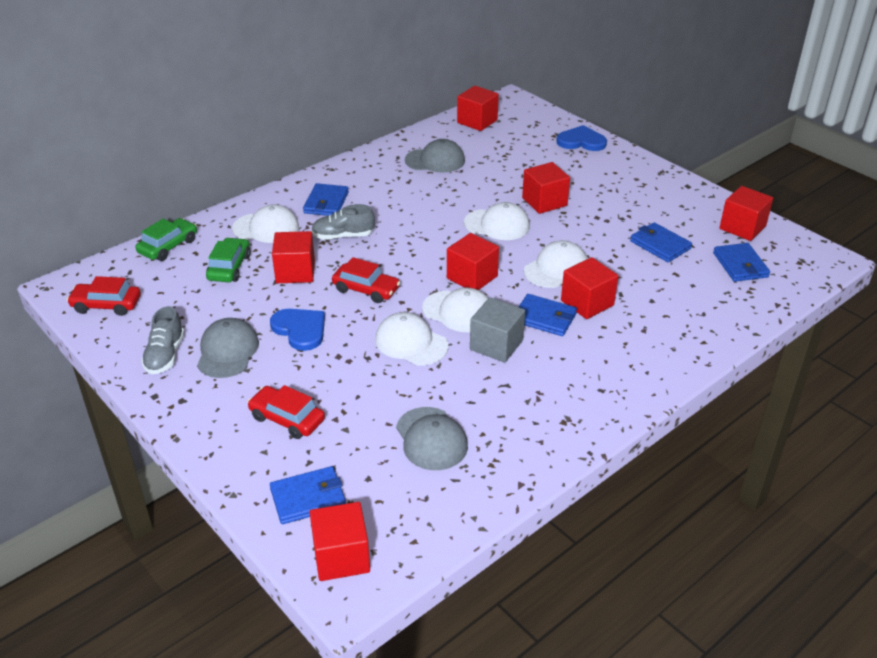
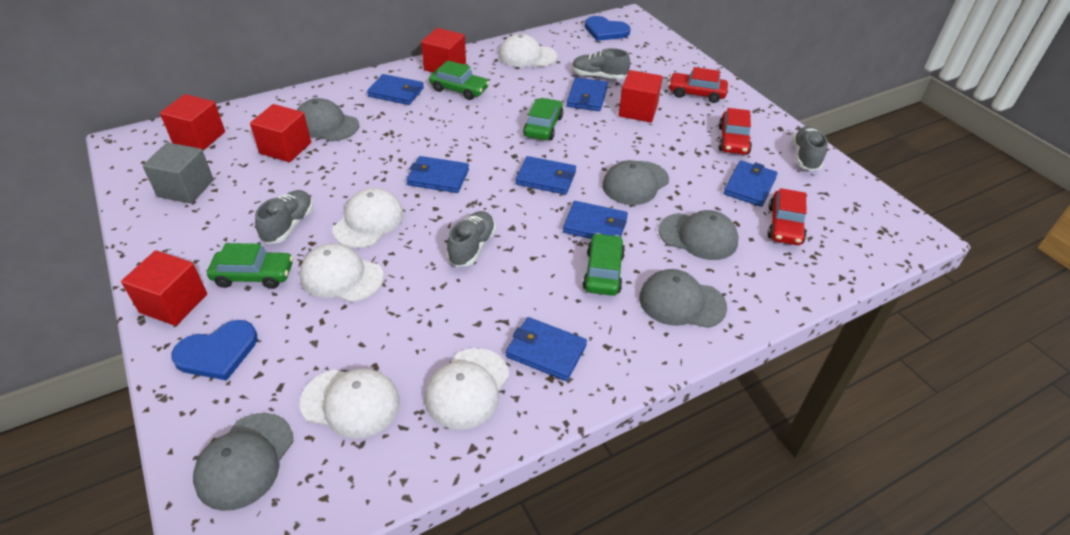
blue wallet: [270,466,346,524] [303,183,349,216] [519,294,577,336] [630,222,692,262] [713,243,770,282] = 5 -> [367,74,424,105] [406,156,469,193] [506,317,587,381] [515,156,576,195] [563,201,628,239] [566,77,608,111] [724,161,778,207] = 7
green car: [136,218,197,261] [206,237,251,282] = 2 -> [207,243,293,289] [429,60,489,100] [523,98,563,140] [583,233,625,296] = 4
grey cap: [197,318,259,378] [396,407,468,470] [405,139,465,173] = 3 -> [193,413,293,511] [297,98,359,141] [602,160,669,205] [639,269,727,328] [659,210,738,260] = 5
grey shoe: [141,306,185,374] [311,204,375,240] = 2 -> [255,190,313,244] [447,211,496,267] [572,48,630,79] [793,126,828,171] = 4
red cube: [272,231,315,283] [310,502,370,581] [447,233,499,290] [457,86,499,131] [522,162,570,214] [561,257,618,319] [719,186,773,241] = 7 -> [121,250,207,326] [160,94,225,151] [250,104,311,162] [421,28,466,73] [619,70,663,123] = 5

